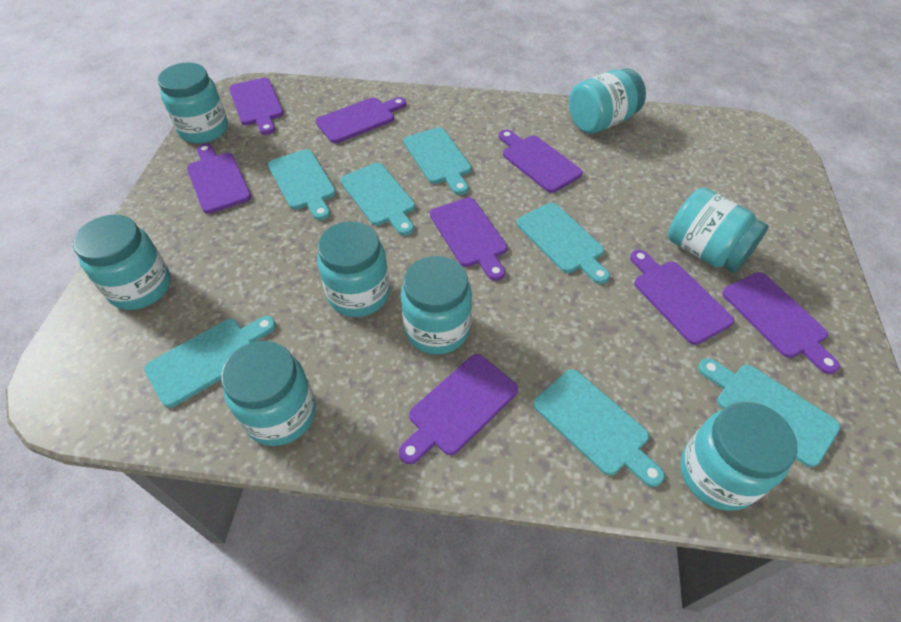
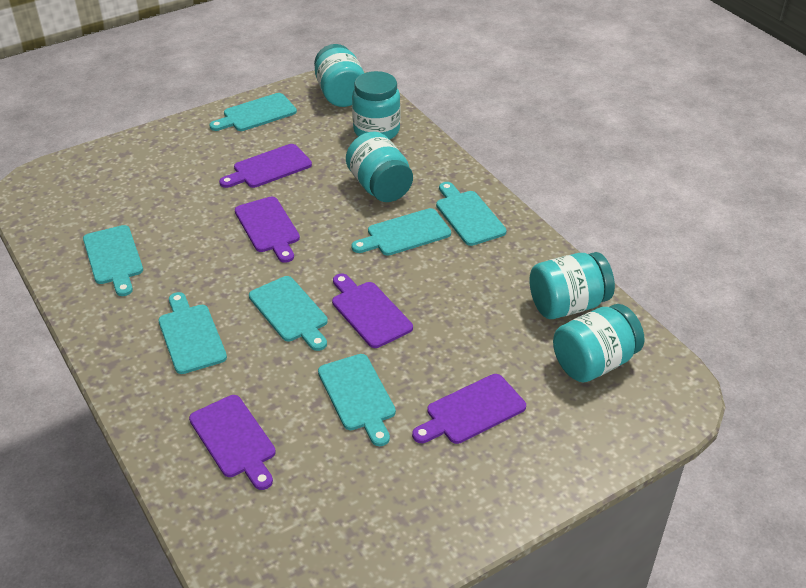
purple cutting board: [187,143,251,214] [229,78,284,135] [316,97,406,143] [398,354,518,464] [430,197,507,281] [499,130,583,193] [630,250,734,345] [722,272,840,374] = 8 -> [189,395,276,490] [219,144,312,188] [235,196,300,263] [332,274,413,348] [412,374,526,444] = 5
turquoise jar: [73,215,171,310] [158,62,228,144] [221,341,316,446] [317,221,390,317] [401,256,472,355] [569,68,646,134] [668,187,768,273] [681,402,797,511] = 8 -> [314,44,364,107] [346,132,413,202] [352,71,400,140] [529,252,615,319] [553,304,644,382] = 5

